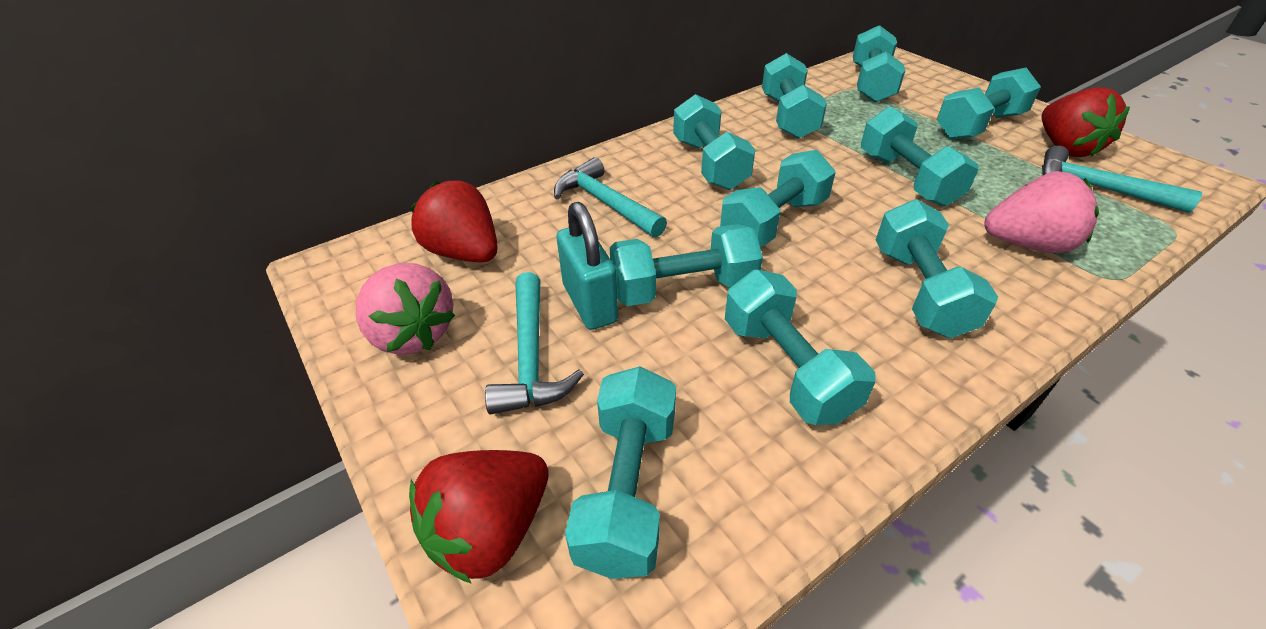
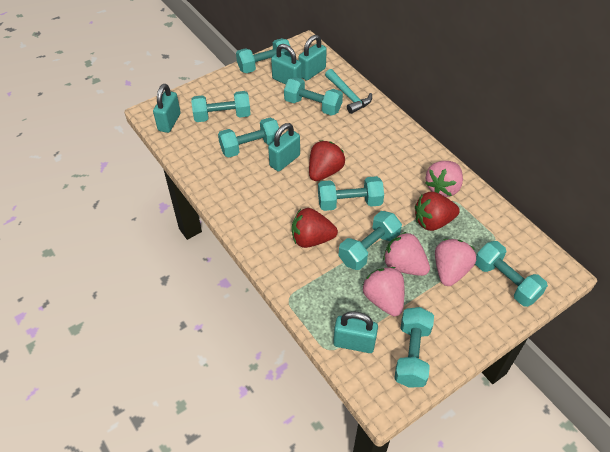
pink strawberry: [356,263,455,355] [984,171,1099,253] = 2 -> [363,267,404,316] [383,232,430,276] [425,161,463,197] [435,239,476,286] = 4
turquoise dumbbell: [565,366,676,579] [610,224,763,306] [673,94,755,190] [720,150,836,247] [725,270,876,425] [762,53,827,139] [853,25,906,102] [861,107,979,206] [876,199,998,338] [937,68,1041,139] = 10 -> [191,91,251,122] [218,117,279,158] [236,38,291,73] [284,77,343,116] [318,176,384,211] [338,211,402,270] [394,307,434,388] [475,241,548,307] = 8
turquoise hammer: [485,272,584,415] [554,157,667,238] [1042,145,1202,213] = 3 -> [325,69,372,114] = 1
turquoise padlock: [556,202,618,330] = 1 -> [153,84,181,133] [268,123,300,171] [271,44,302,85] [298,35,327,81] [333,311,378,353] = 5

